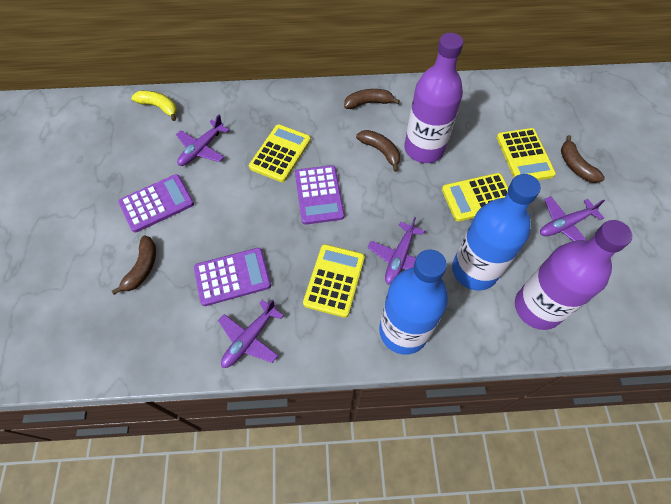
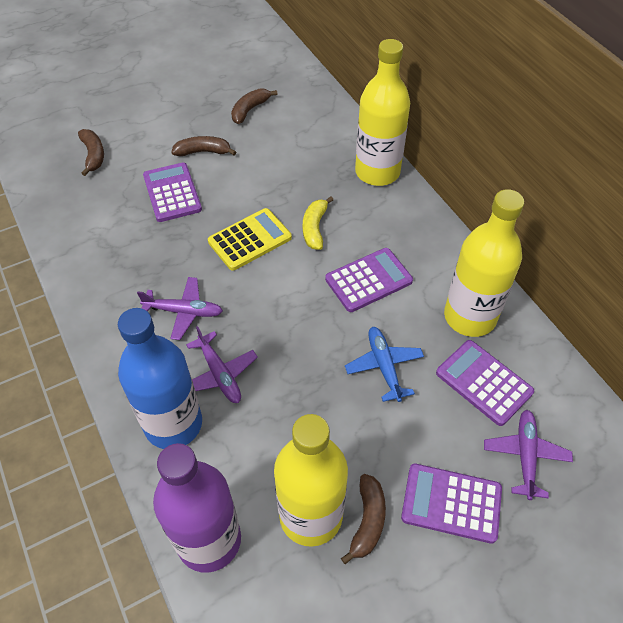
blue bottle: [379,249,448,355] [452,174,541,290] = 2 -> [118,308,202,449] = 1
blue plane: none = 0 -> [345,327,424,402] = 1
purple bottle: [405,33,463,163] [515,220,632,330] = 2 -> [153,443,241,573] = 1
purple calculator: [118,174,194,233] [194,248,271,306] [295,165,344,225] = 3 -> [143,163,202,222] [325,248,413,312] [401,464,502,544] [436,340,534,426] = 4
purple plane: [176,114,229,166] [218,299,284,368] [368,217,424,284] [540,196,605,241] = 4 -> [137,277,223,340] [186,326,258,403] [484,410,573,500] = 3
yellow bottle: none = 0 -> [274,414,348,547] [355,39,410,186] [444,189,524,337] = 3
yellow calculator: [249,124,311,182] [303,244,365,318] [442,173,508,222] [497,128,556,180] = 4 -> [208,208,292,271] = 1

